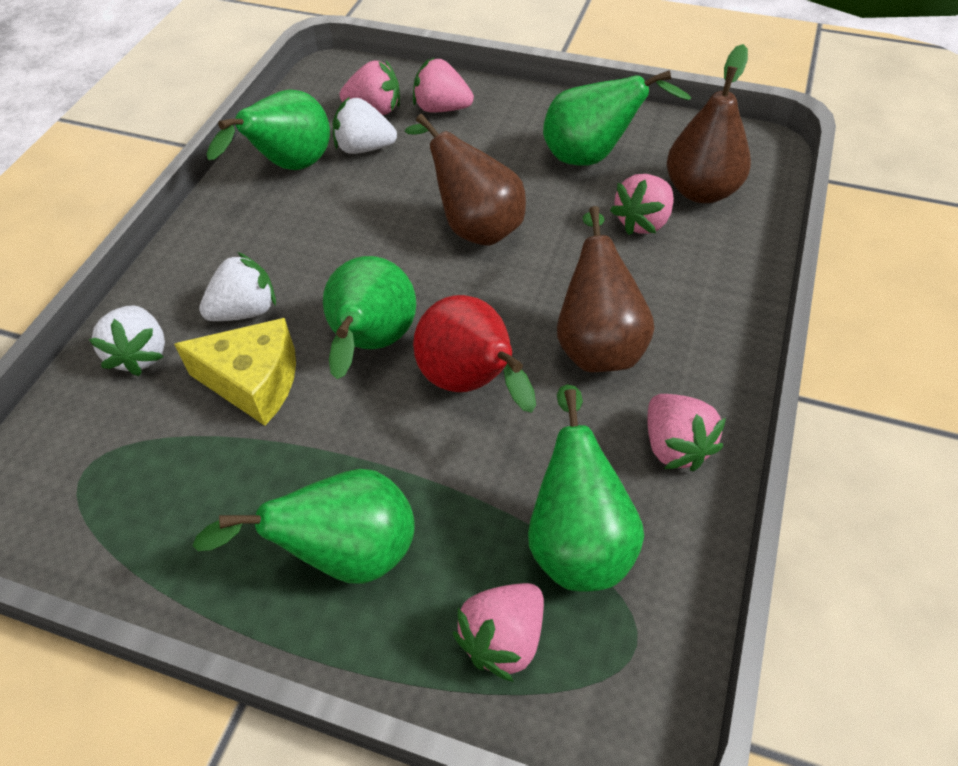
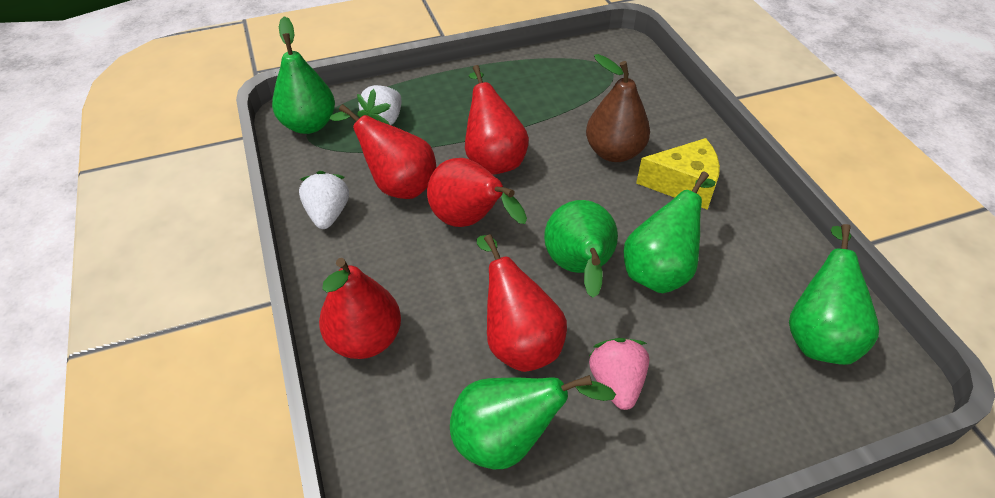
brown pear: [405,114,526,246] [557,206,654,372] [667,44,751,203] = 3 -> [586,54,650,162] = 1
pink strawberry: [340,60,400,115] [413,58,474,112] [452,583,544,682] [610,174,674,235] [647,394,726,471] = 5 -> [589,338,649,410] = 1
red pear: [413,295,536,413] = 1 -> [319,258,401,359] [330,104,436,199] [427,158,527,227] [465,65,529,175] [477,234,567,372] = 5
white strawberry: [89,306,165,376] [199,252,276,321] [333,97,397,154] = 3 -> [299,171,349,229] [357,85,401,125] = 2

